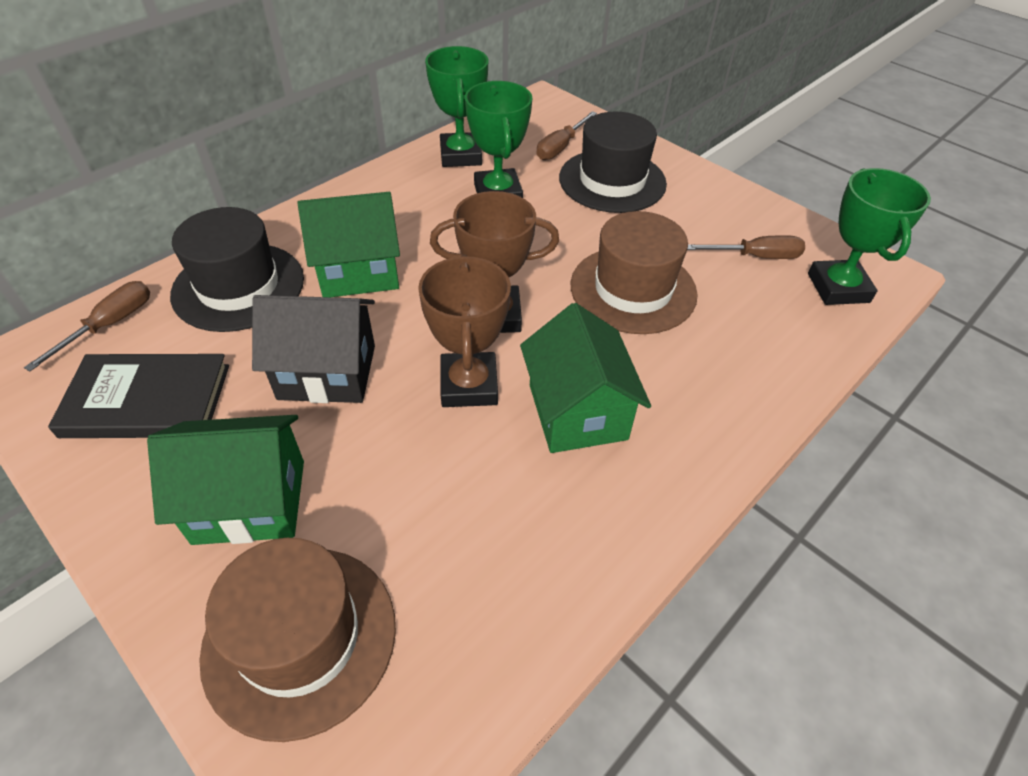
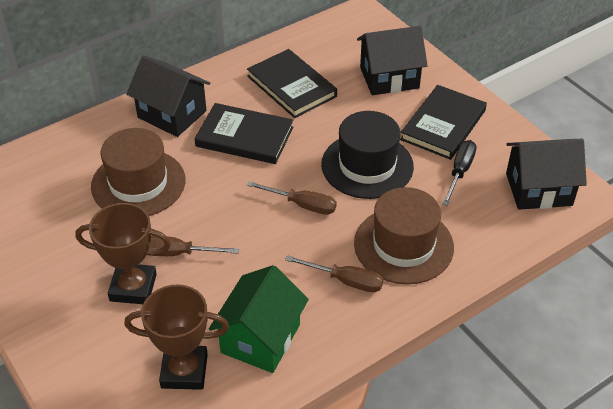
black book: [48,354,229,438] = 1 -> [194,103,293,164] [247,49,337,118] [400,85,487,160] = 3
black hat: [170,207,304,332] [559,111,667,213] = 2 -> [321,111,414,199] = 1
black house: [252,295,375,403] = 1 -> [126,56,210,137] [357,26,428,95] [506,139,587,210] = 3
black screwdriver: none = 0 -> [442,140,476,206] = 1
green house: [147,415,304,545] [298,192,400,297] [520,303,651,453] = 3 -> [209,265,309,373] = 1
green trophy: [425,46,489,167] [465,81,532,198] [808,168,931,305] = 3 -> none = 0

